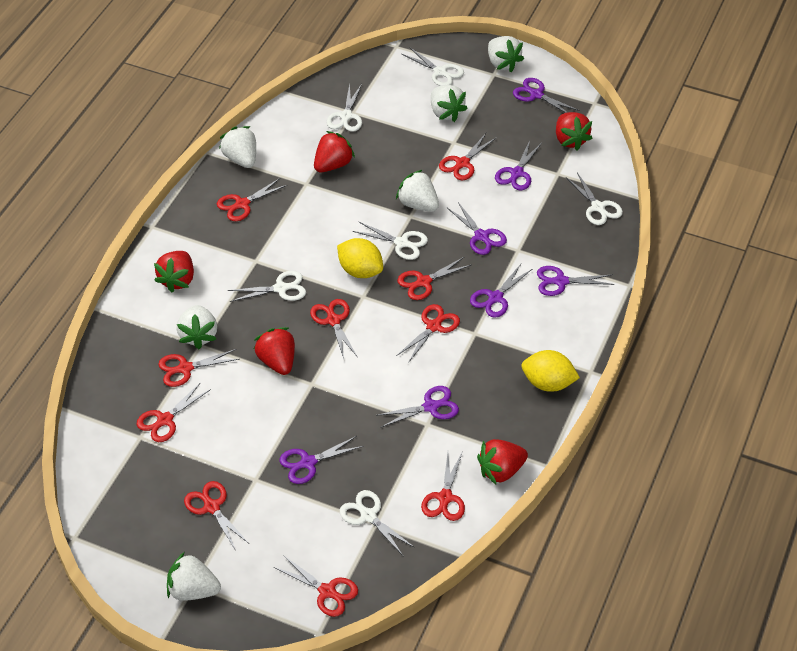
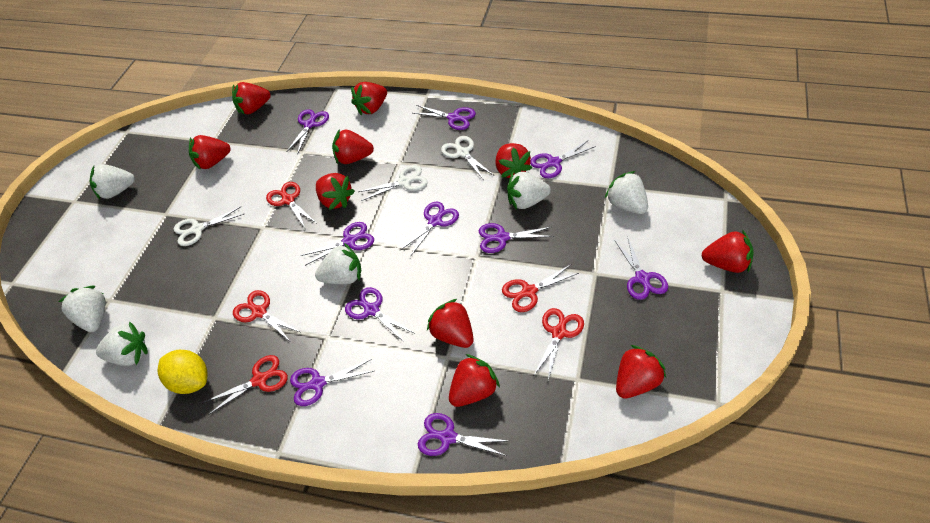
purple scissors: [279,436,363,484] [376,386,459,427] [447,202,507,255] [470,264,532,318] [495,140,542,190] [513,78,580,113] [537,266,614,296] = 7 -> [286,109,329,154] [290,359,374,406] [300,222,374,266] [345,287,414,343] [399,202,459,257] [413,105,476,130] [418,413,508,456] [479,223,554,253] [530,140,596,178] [614,236,668,300] = 10
red scissors: [136,382,211,442] [158,349,239,387] [184,481,248,551] [217,178,287,221] [274,555,358,617] [310,299,357,359] [397,257,471,300] [397,304,460,363] [421,451,465,521] [439,133,497,180] = 10 -> [203,355,288,415] [233,290,300,341] [266,182,316,228] [502,264,579,312] [534,308,584,381] = 5
red strawberry: [154,251,194,292] [254,327,295,375] [314,131,355,172] [477,439,528,484] [556,112,592,150] = 5 -> [189,135,231,170] [232,82,271,114] [316,173,355,210] [332,129,374,164] [351,82,387,115] [427,299,474,348] [449,354,500,407] [496,143,532,178] [616,345,666,399] [702,230,754,273] = 10
white scissors: [228,270,306,302] [326,83,362,132] [340,490,415,556] [353,221,428,260] [402,47,464,86] [567,173,623,225] = 6 -> [174,206,245,246] [358,165,428,201] [441,136,493,180] = 3
yellow lemon: [337,238,383,278] [521,350,580,392] = 2 -> [158,350,207,394] = 1

